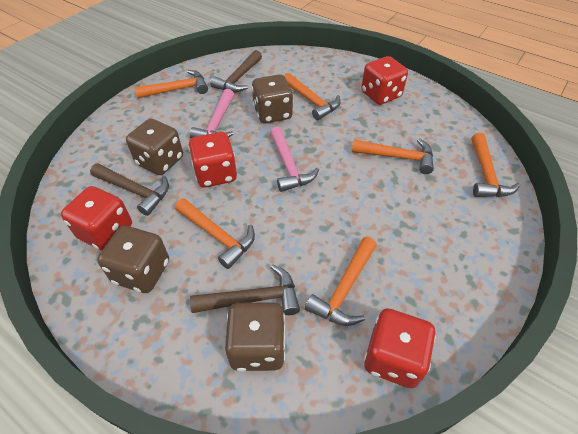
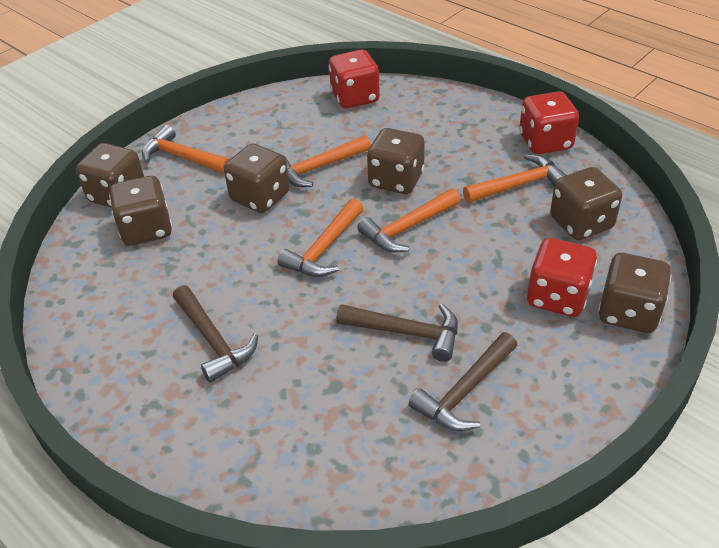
brown dice: [97,226,169,293] [126,119,183,175] [225,302,285,372] [252,74,293,123] = 4 -> [76,143,144,208] [109,176,172,246] [224,144,290,213] [367,128,425,194] [550,167,622,240] [598,253,671,333] = 6
orange hammer: [134,70,208,99] [175,198,255,269] [284,73,341,120] [305,237,377,326] [352,139,434,174] [472,133,520,197] = 6 -> [142,125,230,174] [278,198,363,277] [283,135,371,187] [357,188,461,253] [463,154,566,203] = 5
pink hammer: [190,89,234,139] [270,127,319,192] = 2 -> none = 0
red dice: [61,186,132,251] [188,132,237,188] [361,56,408,105] [364,308,436,388] = 4 -> [328,50,380,109] [519,91,579,154] [527,238,597,317] = 3

